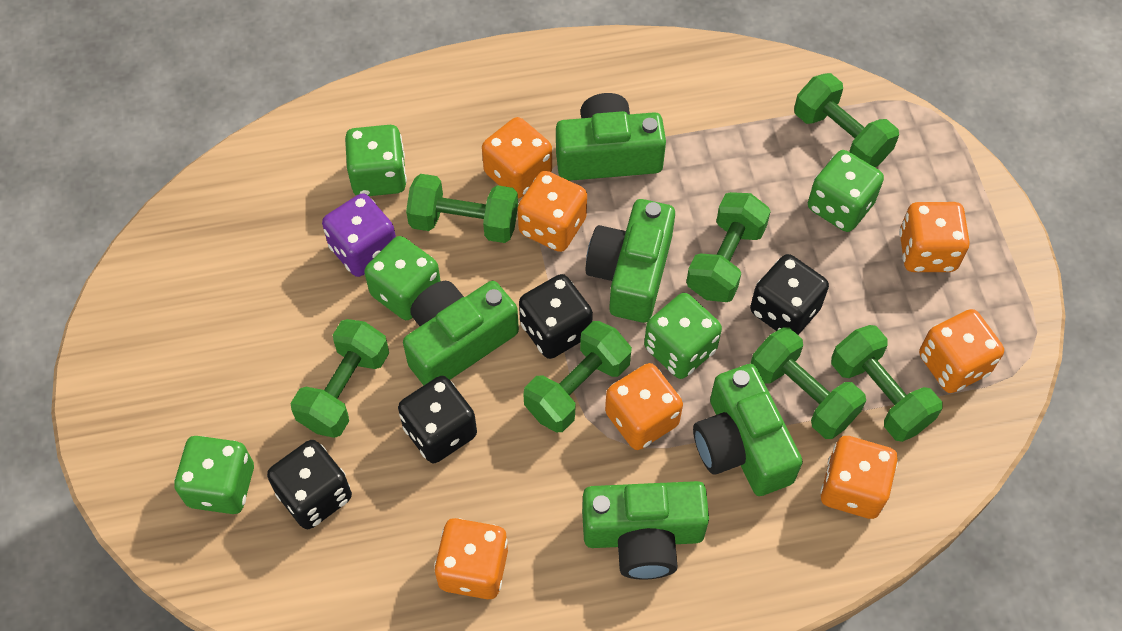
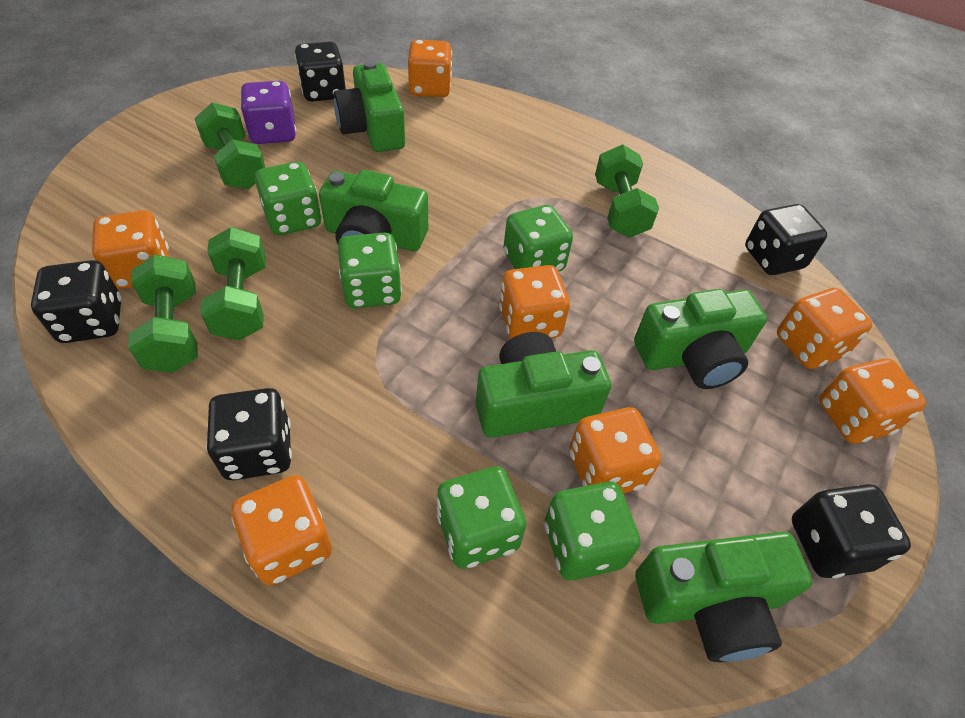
black dice: [267,440,352,529] [398,376,477,463] [519,274,593,359] [750,254,829,335] = 4 -> [31,260,121,343] [206,388,292,480] [295,41,346,102] [745,204,827,275] [792,484,911,578] = 5
green dumbbell: [290,319,389,438] [406,174,518,243] [523,321,632,432] [686,192,771,302] [750,328,866,439] [794,73,899,167] [831,325,942,442] = 7 -> [128,254,198,372] [194,103,265,189] [200,227,266,340] [595,145,659,237] = 4

